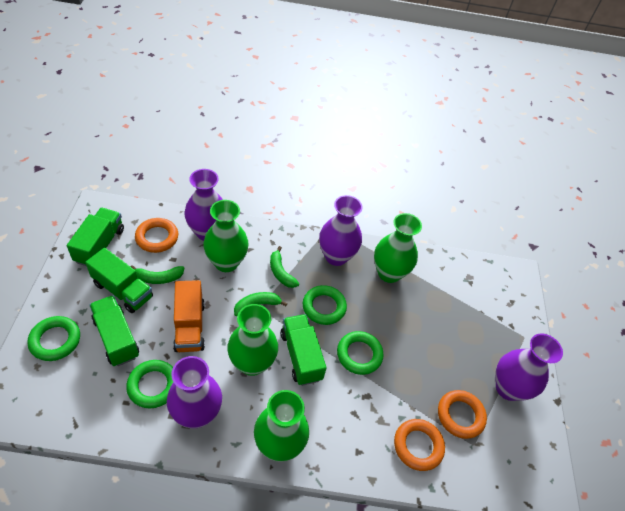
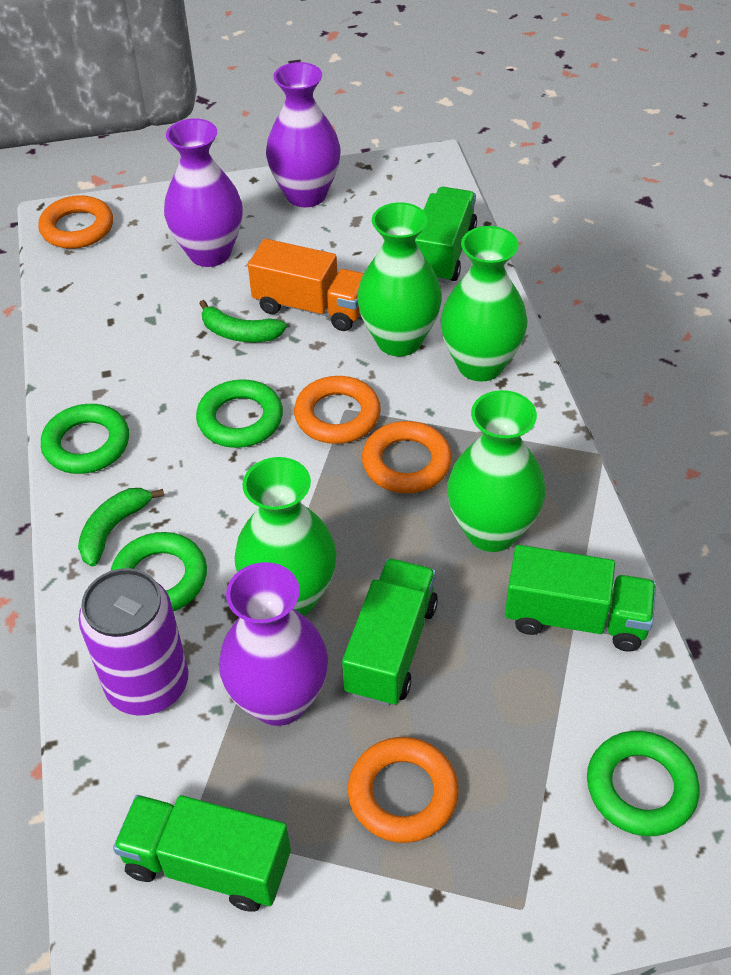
green banana: [130,265,184,284] [234,292,288,316] [270,246,299,288] = 3 -> [78,488,164,566] [199,300,287,342] = 2
orange ring: [135,218,178,253] [394,419,445,471] [438,390,487,439] = 3 -> [38,195,113,249] [294,376,381,444] [348,737,459,843] [362,421,452,493] = 4
purple can: none = 0 -> [78,568,189,716] = 1
purple vase: [167,356,222,428] [184,169,223,241] [319,195,362,266] [495,334,563,401] = 4 -> [164,118,243,267] [219,562,328,726] [266,62,341,207] = 3

